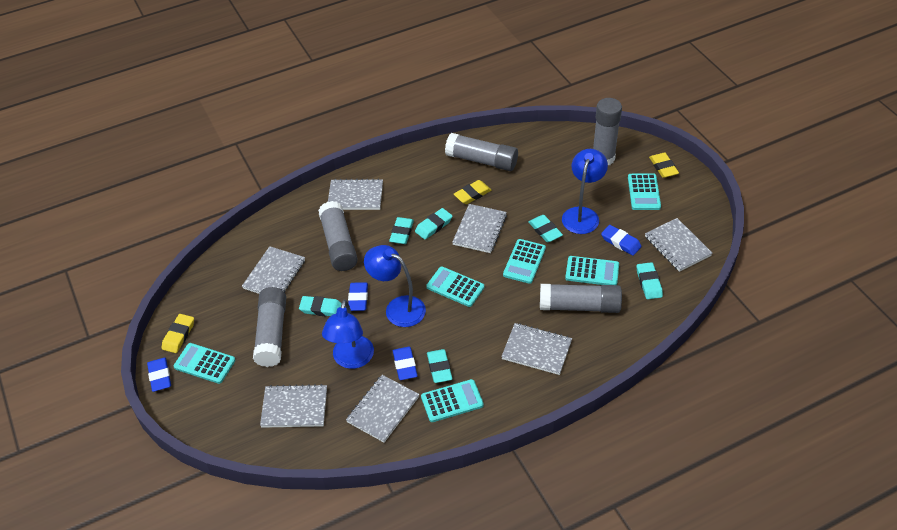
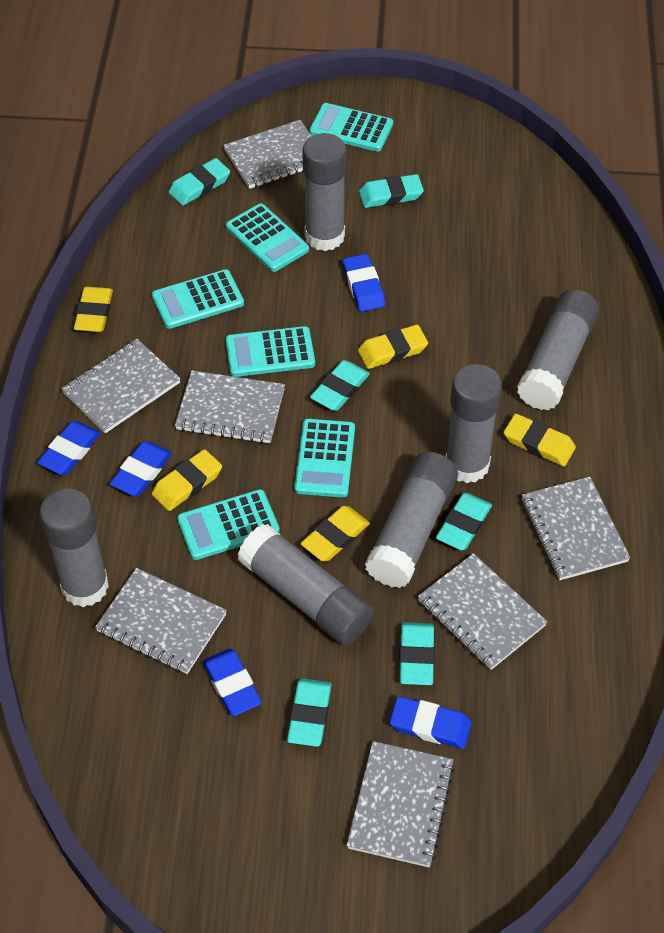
blue eraser: [147,357,171,392] [348,282,368,311] [393,347,418,380] [601,225,642,256] = 4 -> [37,421,101,475] [110,441,172,496] [203,649,262,716] [343,254,385,312] [390,696,471,749] = 5
blue lamp: [322,300,374,369] [364,245,426,327] [562,149,608,234] = 3 -> none = 0
grey glue stick: [253,287,286,367] [318,201,358,271] [445,133,518,171] [540,284,622,313] [593,98,622,165] = 5 -> [40,488,109,607] [237,524,374,645] [302,133,346,251] [365,452,458,588] [445,364,502,483] [517,289,599,410] = 6
yellow eraser: [162,314,194,353] [454,180,492,204] [649,153,679,178] = 3 -> [74,287,113,332] [152,449,222,511] [301,506,370,561] [358,325,428,369] [504,414,576,466] = 5

